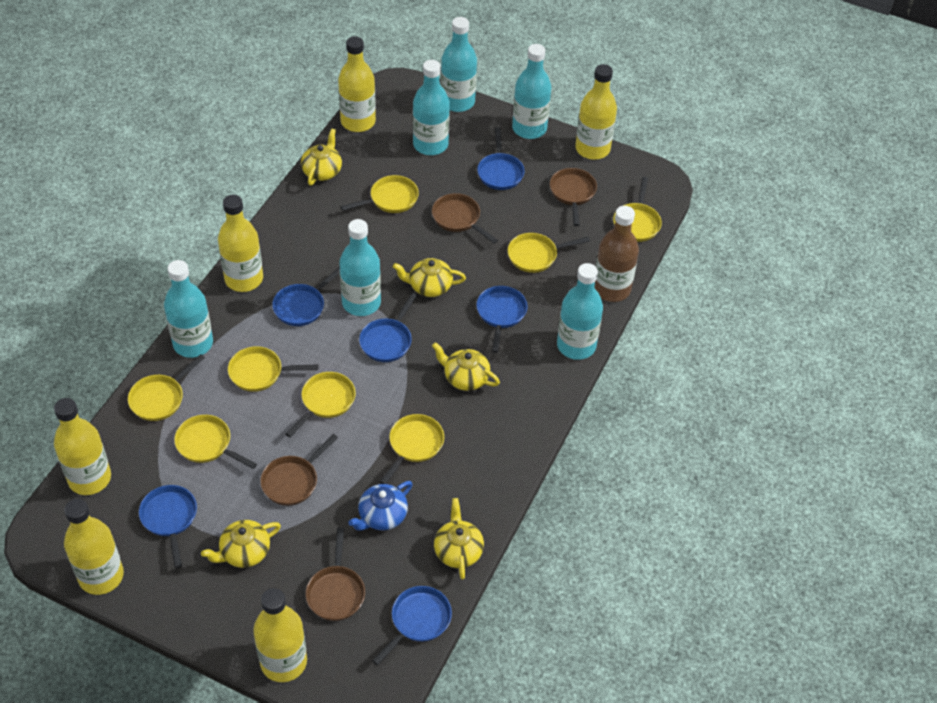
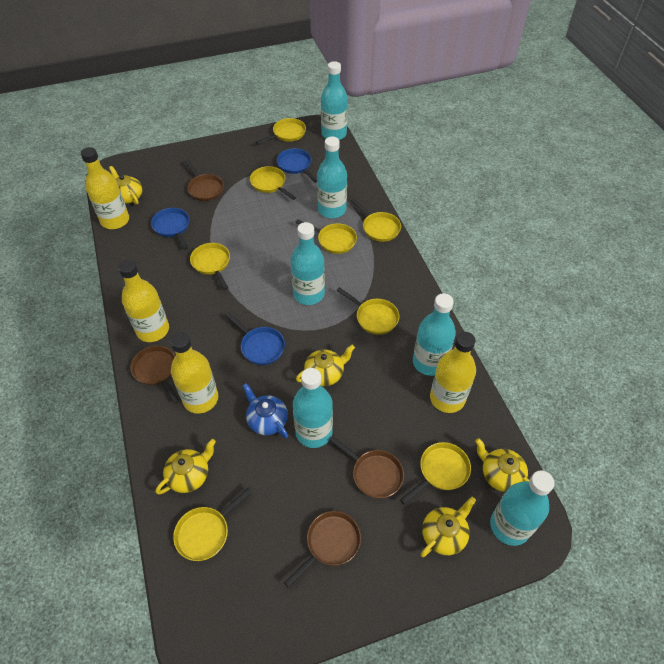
blue pan: [139,485,197,568] [272,267,340,326] [359,293,417,362] [372,586,452,665] [476,286,527,353] [477,127,524,190] = 6 -> [151,208,189,250] [226,313,285,365] [277,148,317,183] = 3
brown bottle: [594,206,639,302] = 1 -> none = 0
yellow bottle: [54,398,111,495] [64,499,124,595] [218,195,263,292] [253,588,307,682] [338,36,376,132] [575,64,617,160] = 6 -> [81,147,129,229] [118,260,169,342] [170,332,218,414] [430,332,476,413] = 4

